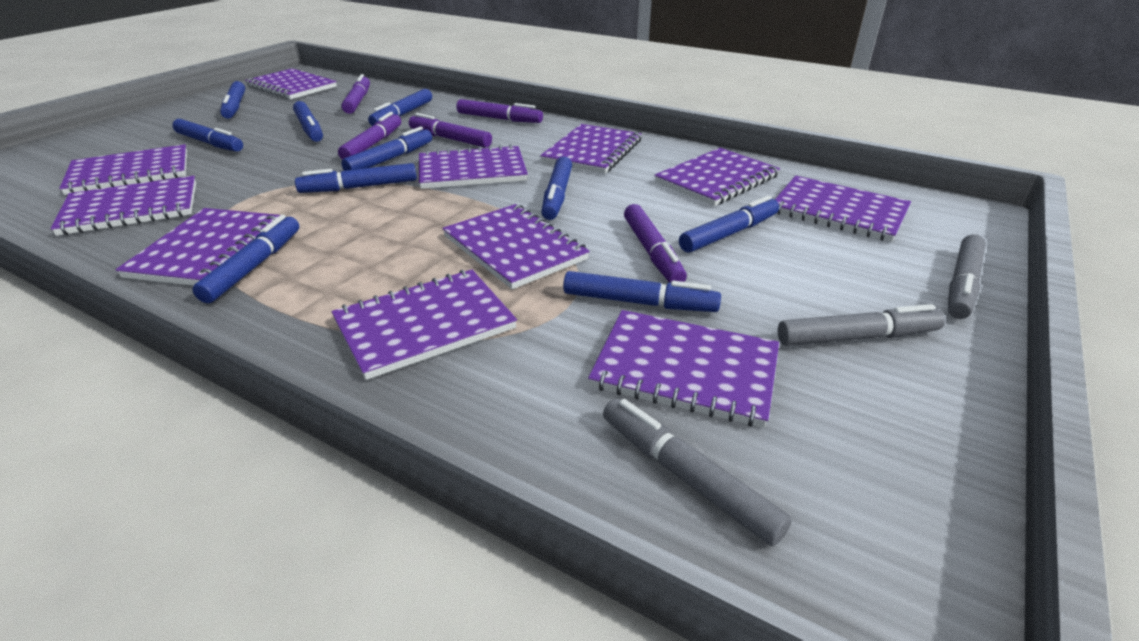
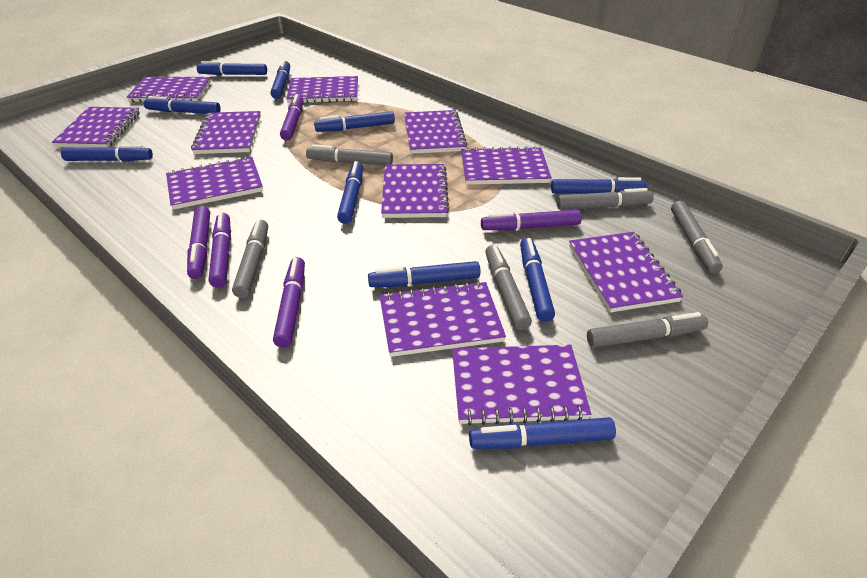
grey marker: [603,398,792,546] [778,304,945,346] [948,234,986,319] = 3 -> [232,220,268,298] [306,144,393,165] [485,245,532,330] [557,188,654,210] [587,312,708,348] [671,201,723,273] = 6

